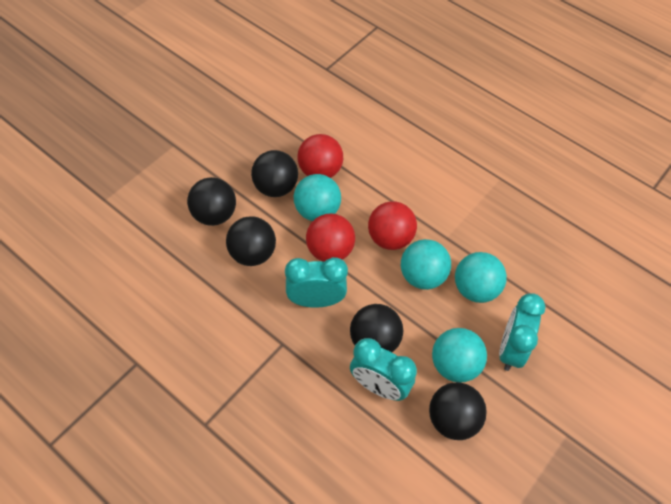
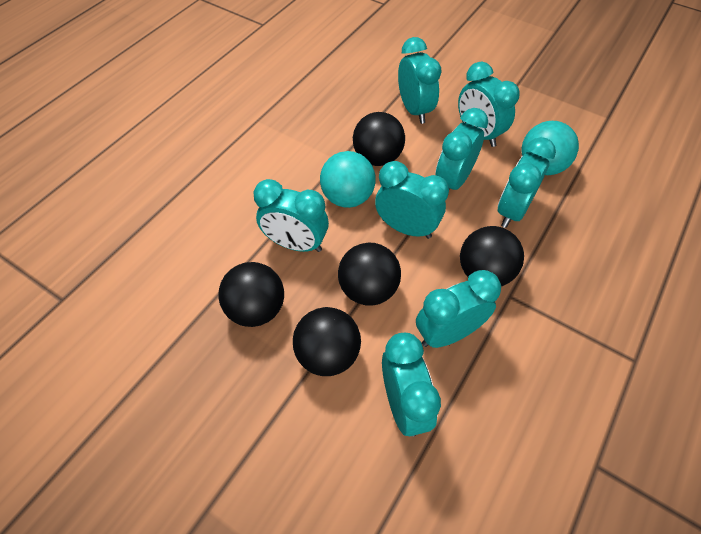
red ball: [297,134,343,178] [306,213,355,262] [368,201,417,250] = 3 -> none = 0
turquoise ball: [294,174,341,221] [401,239,451,290] [432,328,487,383] [455,252,507,303] = 4 -> [320,151,376,208] [522,121,579,175] = 2
turquoise clock: [285,257,348,308] [350,338,417,401] [499,293,546,371] = 3 -> [253,179,329,252] [375,161,449,239] [382,332,441,436] [398,37,442,124] [416,270,501,348] [435,108,488,190] [458,62,520,147] [497,137,556,228] = 8

